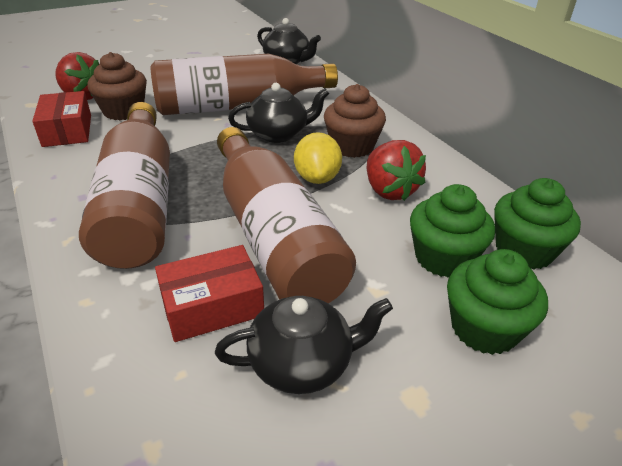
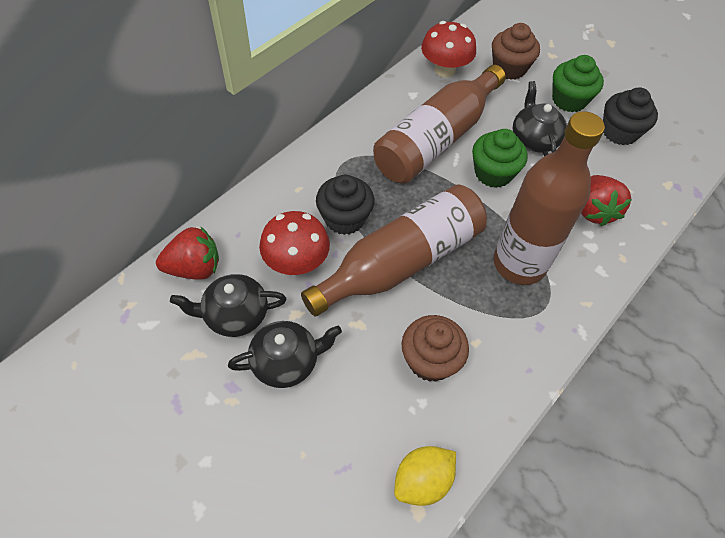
black cupcake: none = 0 -> [316,175,374,235] [603,87,658,145] = 2
green cupcake: [410,184,495,278] [447,249,548,355] [494,178,581,270] = 3 -> [472,129,528,188] [552,55,604,112] = 2
red box: [32,91,91,147] [155,245,264,342] = 2 -> none = 0
red mushroom: none = 0 -> [259,211,330,275] [421,21,476,77] = 2

